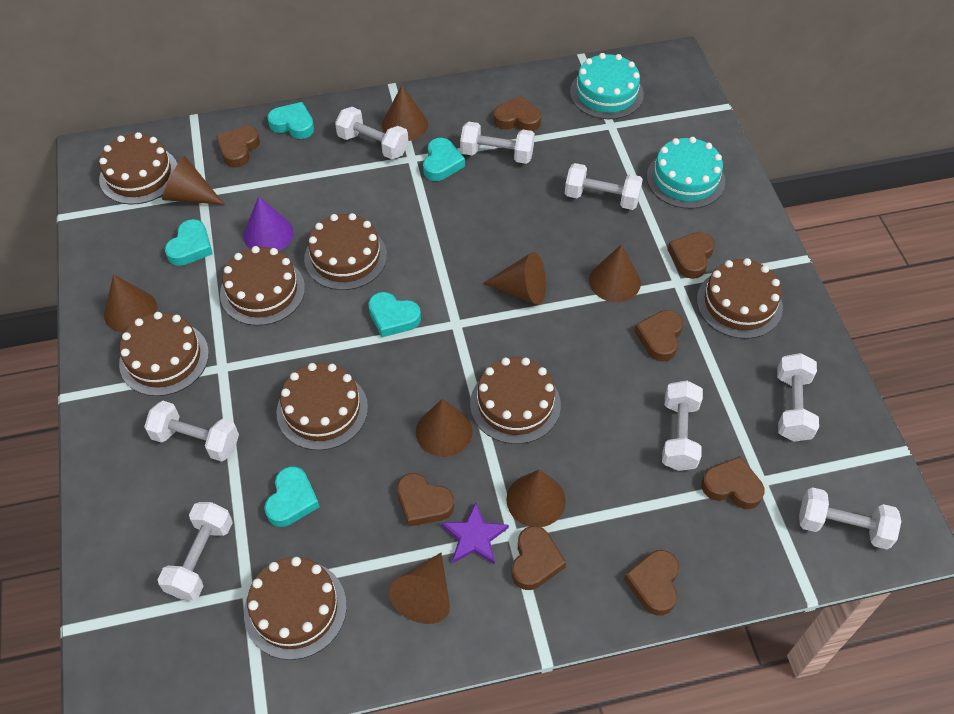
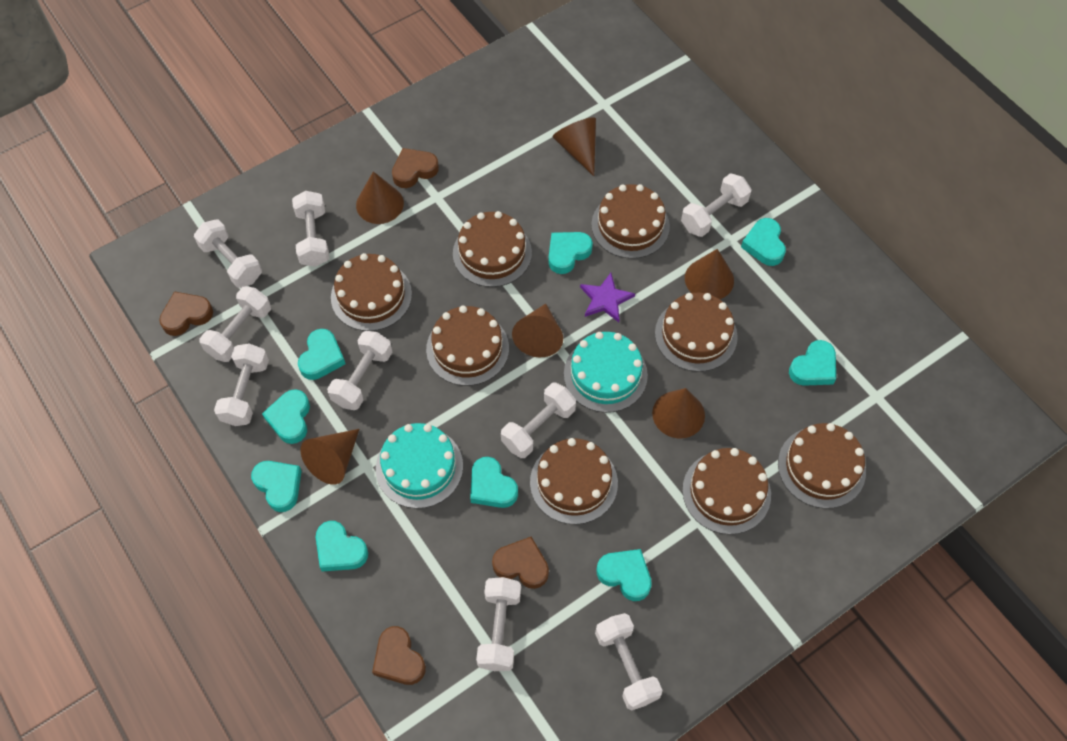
brown cone: [104,275,157,333] [162,156,225,205] [382,85,428,141] [389,553,450,624] [416,399,473,457] [483,252,546,305] [506,469,566,527] [589,244,641,302] = 8 -> [300,429,359,485] [356,171,404,224] [512,304,563,357] [553,117,596,176] [652,388,705,438] [685,249,734,299] = 6
brown heart: [216,126,260,168] [397,473,454,527] [494,96,541,131] [512,526,566,590] [624,550,679,616] [634,310,683,362] [668,232,715,279] [701,456,765,509] = 8 -> [159,291,213,336] [372,626,426,685] [392,148,439,188] [492,537,549,589] = 4
purple cone: [243,196,294,251] = 1 -> none = 0
turquoise heart: [165,219,213,266] [264,466,320,527] [267,102,314,139] [368,292,421,337] [423,138,465,181] = 5 -> [251,461,302,512] [262,389,310,444] [298,329,346,380] [316,521,368,572] [470,457,518,508] [548,232,593,274] [597,549,652,601] [741,218,786,266] [789,340,836,386] = 9
white dumbbell: [144,401,239,462] [157,502,233,600] [335,107,409,159] [460,122,535,164] [565,163,643,210] [662,380,703,471] [777,353,819,442] [799,487,901,549] = 8 -> [194,219,262,288] [199,286,271,362] [214,343,269,426] [292,191,329,267] [327,331,392,410] [476,577,521,671] [501,383,576,458] [595,613,662,710] [681,173,752,237] = 9

